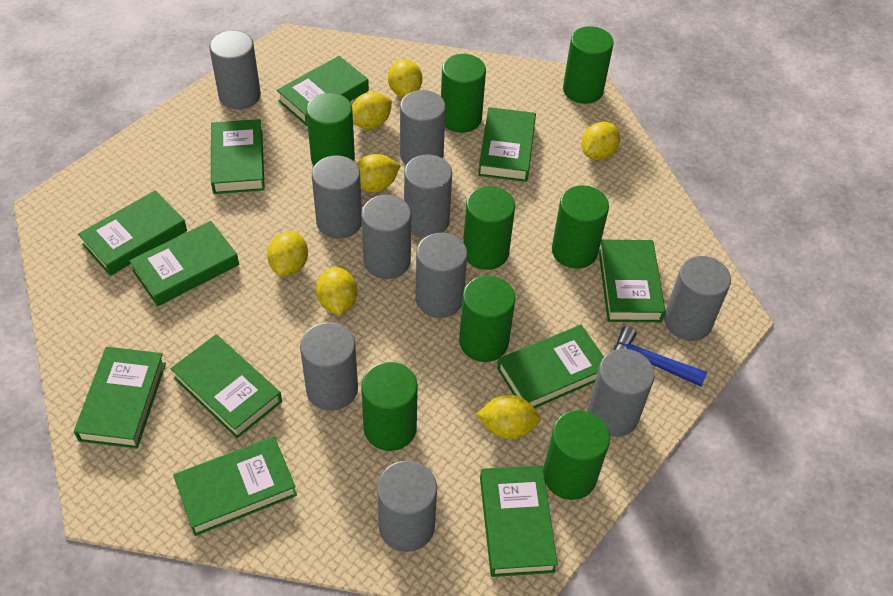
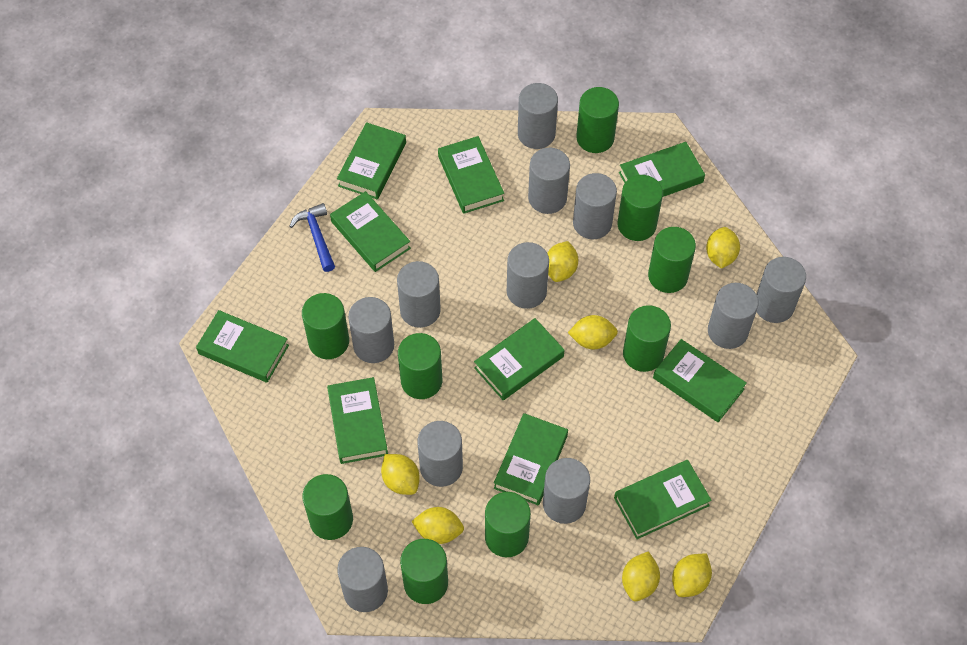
green book: [74,347,166,449] [78,190,187,276] [129,221,239,306] [170,335,282,438] [173,436,297,536] [211,119,265,194] [277,56,369,126] [478,107,536,182] [480,465,558,577] [497,325,604,409] [599,240,665,322] = 11 -> [196,310,289,383] [327,377,388,464] [330,191,411,272] [337,122,406,199] [438,136,504,214] [474,318,565,400] [494,413,568,505] [614,460,712,539] [619,142,705,197] [653,339,747,422] = 10
green cylinder: [306,93,355,166] [361,362,418,451] [441,54,486,133] [459,276,515,362] [463,186,515,270] [543,410,610,500] [552,185,609,269] [563,26,614,104] = 8 -> [302,293,349,359] [302,474,353,540] [398,333,442,399] [400,539,448,604] [485,492,531,557] [576,87,619,153] [618,175,663,241] [623,305,671,372] [648,227,696,293] = 9
grey cylinder: [209,30,261,109] [300,322,358,411] [312,155,362,239] [361,195,411,279] [377,461,437,552] [400,90,446,165] [404,155,452,237] [415,233,467,318] [587,349,655,437] [664,256,731,341] = 10 -> [337,547,388,612] [348,297,394,363] [397,261,441,328] [417,421,463,487] [507,242,549,309] [518,83,558,149] [528,148,570,214] [543,458,590,524] [573,173,617,239] [708,283,758,349] [756,257,806,323] = 11

